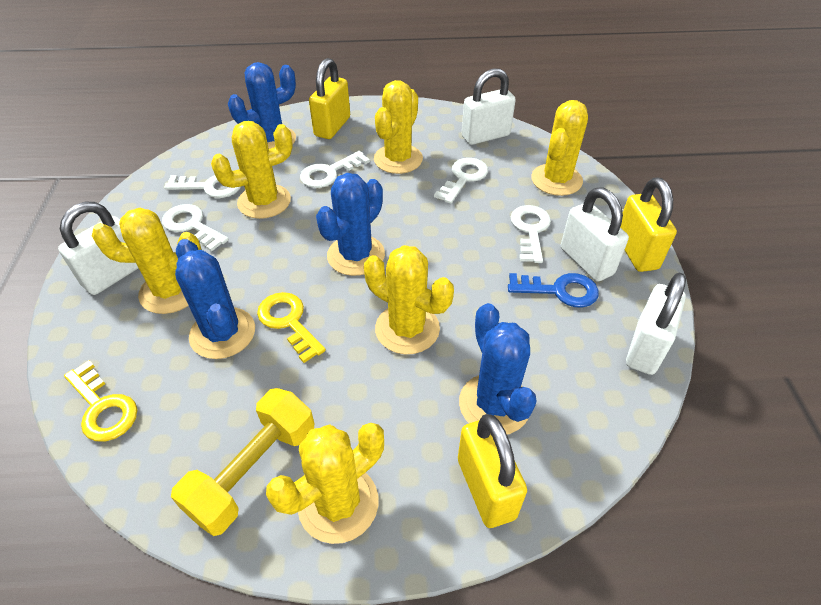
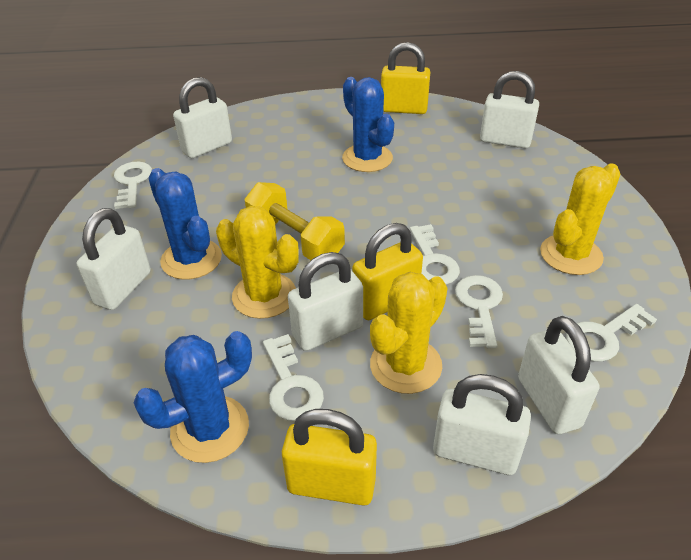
blue cactus: [175,239,255,359] [228,62,296,149] [316,173,385,276] [459,303,537,435] = 4 -> [134,331,252,463] [148,168,222,280] [342,77,394,172] = 3
blue key: [508,273,599,308] = 1 -> none = 0
white padlock: [58,202,138,295] [462,68,516,145] [561,187,629,282] [626,272,686,375] = 4 -> [77,208,151,310] [173,77,232,158] [288,252,363,351] [433,374,531,475] [480,71,539,148] [518,316,599,434] = 6
yellow cactus: [92,208,202,314] [211,121,293,219] [266,423,384,544] [364,245,454,354] [374,80,423,174] [531,100,588,196] = 6 -> [216,206,299,319] [370,272,448,394] [540,163,620,275] = 3
yellow key: [64,361,137,441] [257,292,326,363] = 2 -> none = 0

